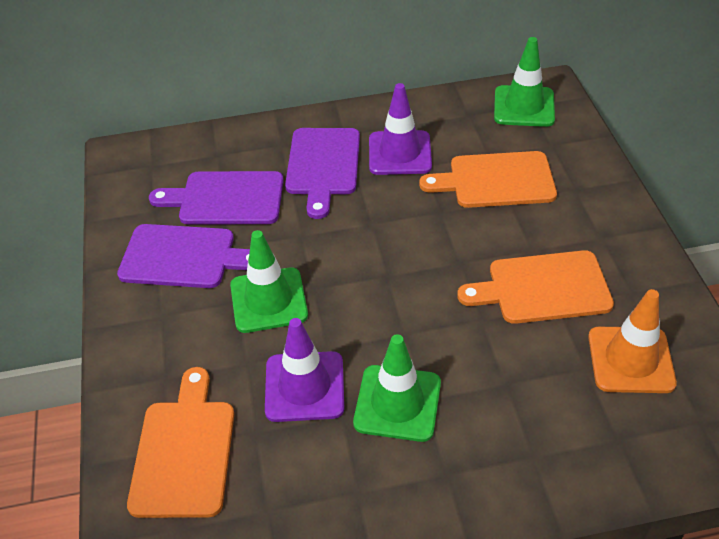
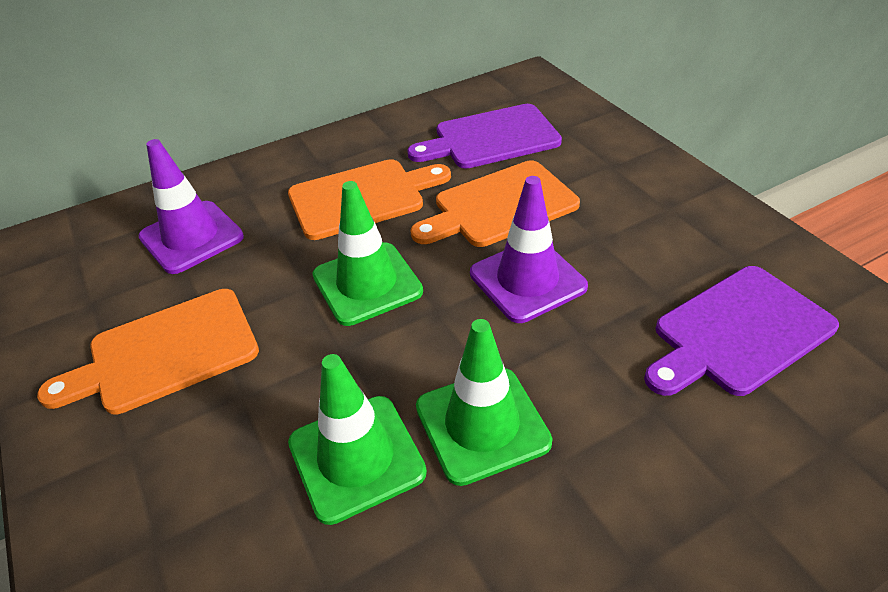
orange traffic cone: [588,289,677,393] = 1 -> none = 0
purple cutting board: [117,224,250,288] [149,171,284,224] [285,128,360,219] = 3 -> [407,104,562,169] [644,266,839,396] = 2

